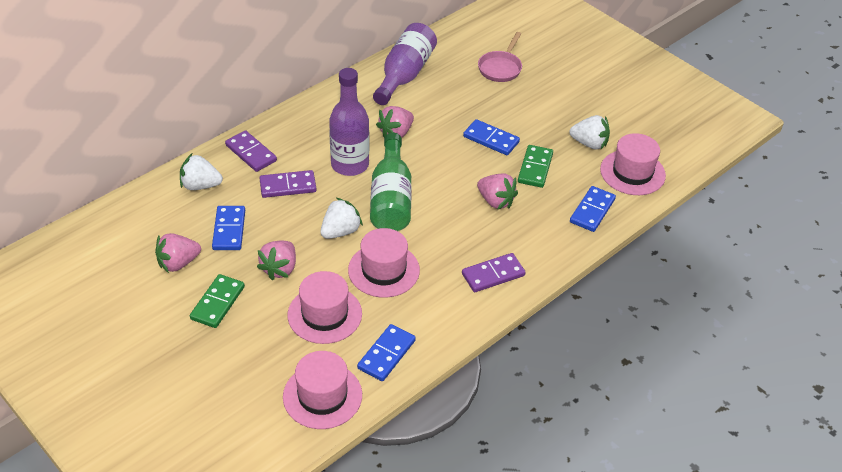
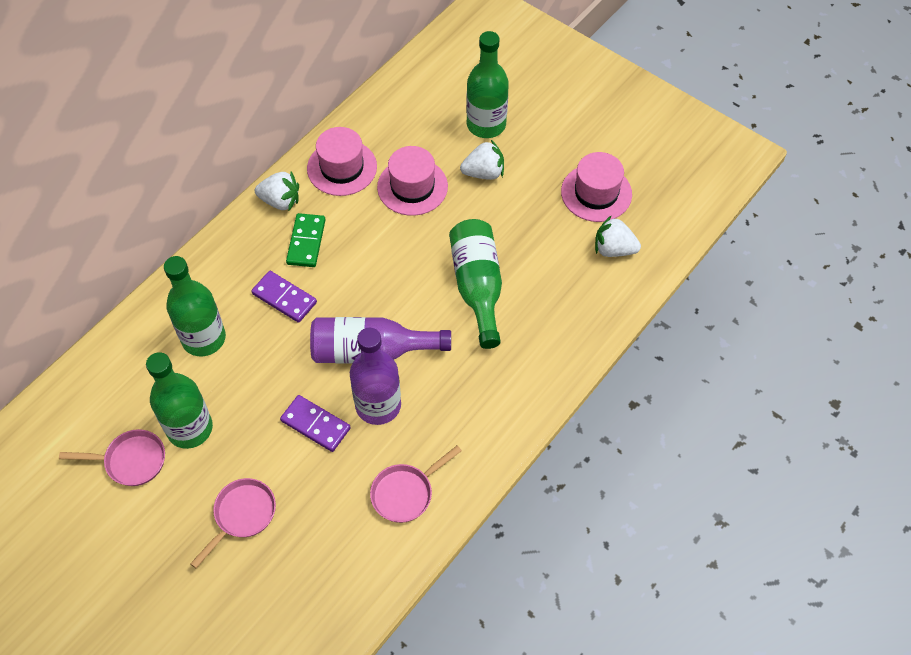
blue domino: [212,206,245,250] [357,324,416,381] [463,119,520,155] [570,186,616,232] = 4 -> none = 0
green bottle: [370,133,412,231] = 1 -> [146,352,213,449] [164,256,226,356] [449,219,502,349] [466,31,509,138] = 4
green domino: [190,274,245,328] [518,145,553,188] = 2 -> [286,213,325,267] = 1
pink hat: [283,351,362,429] [288,271,362,344] [348,228,420,297] [600,133,666,195] = 4 -> [307,127,377,196] [377,146,448,216] [561,152,632,222] = 3
pink pan: [478,32,522,82] = 1 -> [59,429,165,486] [190,478,276,568] [370,445,462,523] = 3
pink strawberry: [155,233,201,273] [257,241,296,280] [376,106,414,138] [477,173,518,210] = 4 -> none = 0
purple domino: [225,130,277,172] [259,170,316,198] [462,253,526,292] = 3 -> [251,271,317,323] [280,395,351,452] = 2

